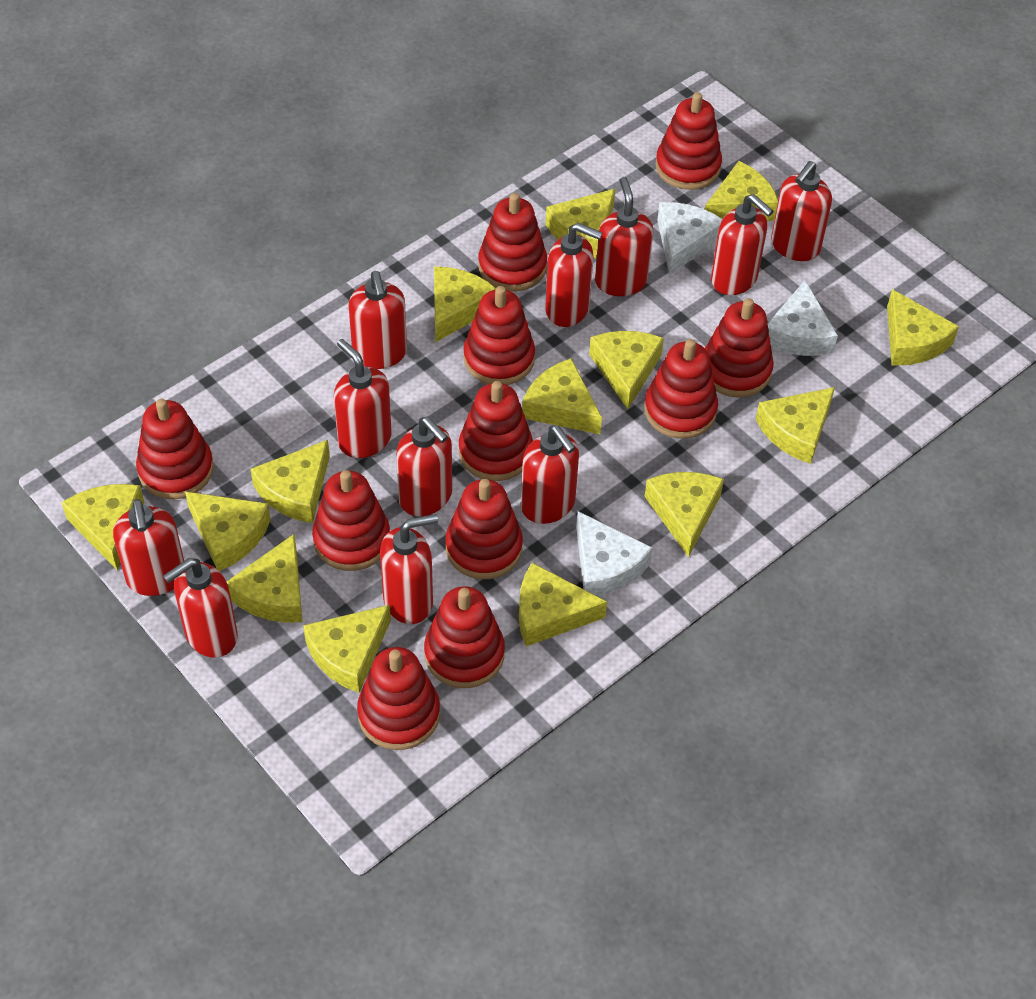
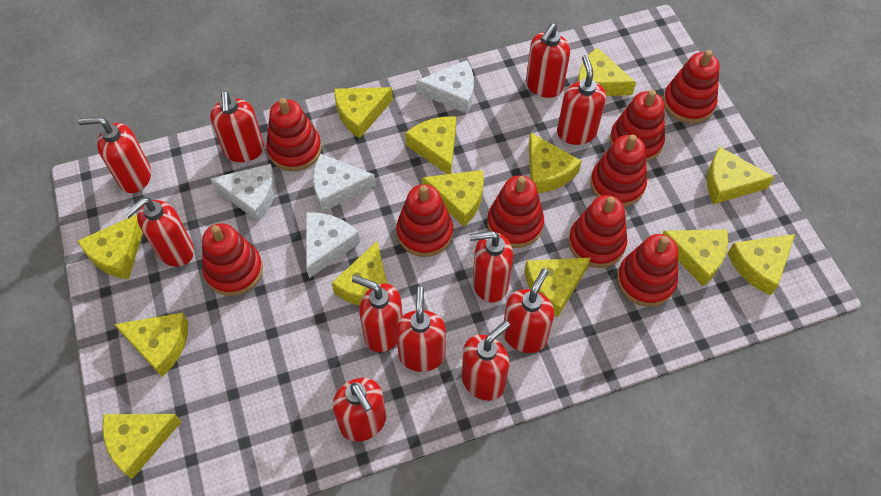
red stacking toy: [136,399,214,499] [312,470,390,571] [357,647,440,750] [424,586,505,688] [445,479,523,579] [459,381,533,481] [463,286,535,385] [478,193,547,292] [644,339,718,439] [655,92,722,190] [705,298,774,398] = 11 -> [202,223,263,296] [266,98,322,171] [396,184,453,257] [487,175,544,248] [569,195,627,268] [590,134,647,207] [610,90,665,162] [617,234,678,307] [663,50,720,124] = 9
white cheese: [576,511,653,597] [657,202,722,275] [767,280,838,356] = 3 -> [210,164,276,222] [306,213,360,278] [313,154,376,212] [416,60,474,114] = 4
yellow cheese: [61,484,144,571] [185,491,270,571] [226,534,303,623] [251,440,330,523] [303,605,391,693] [434,266,496,342] [519,563,607,647] [522,358,602,434] [546,189,615,259] [589,331,664,409] [645,472,724,557] [705,161,778,221] [756,387,835,464] [887,289,959,365] = 14 -> [78,214,143,279] [102,414,182,479] [114,313,189,377] [332,241,387,306] [334,87,393,138] [405,117,456,174] [422,170,484,227] [524,258,591,317] [528,132,582,193] [577,48,636,96] [662,229,728,286] [707,147,774,204] [727,234,795,296] = 13

